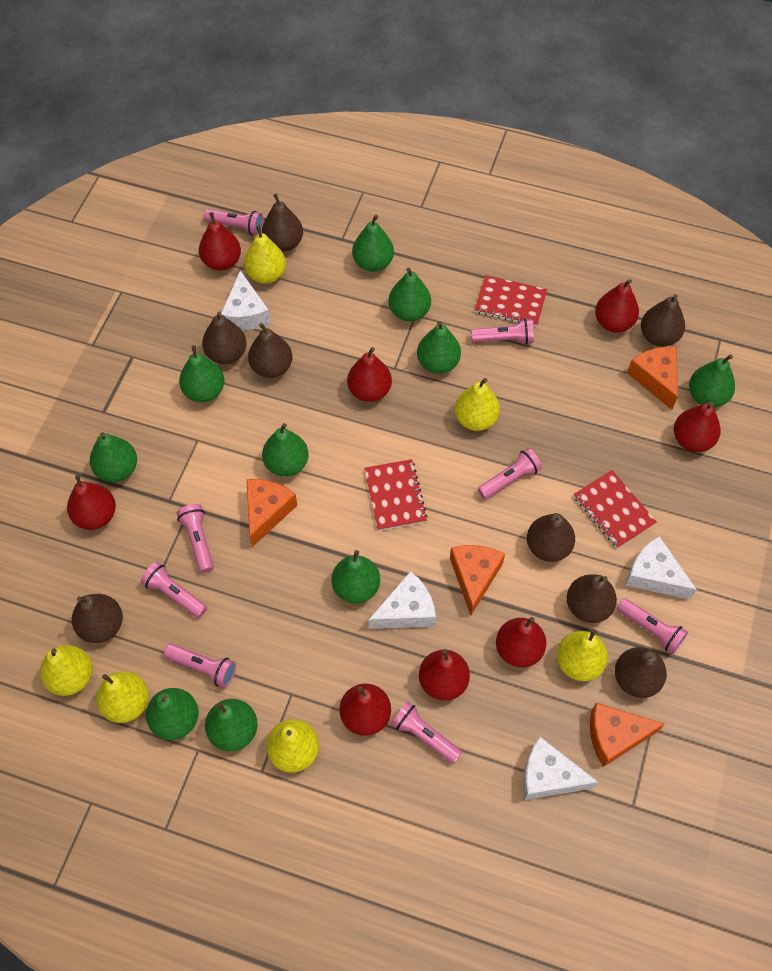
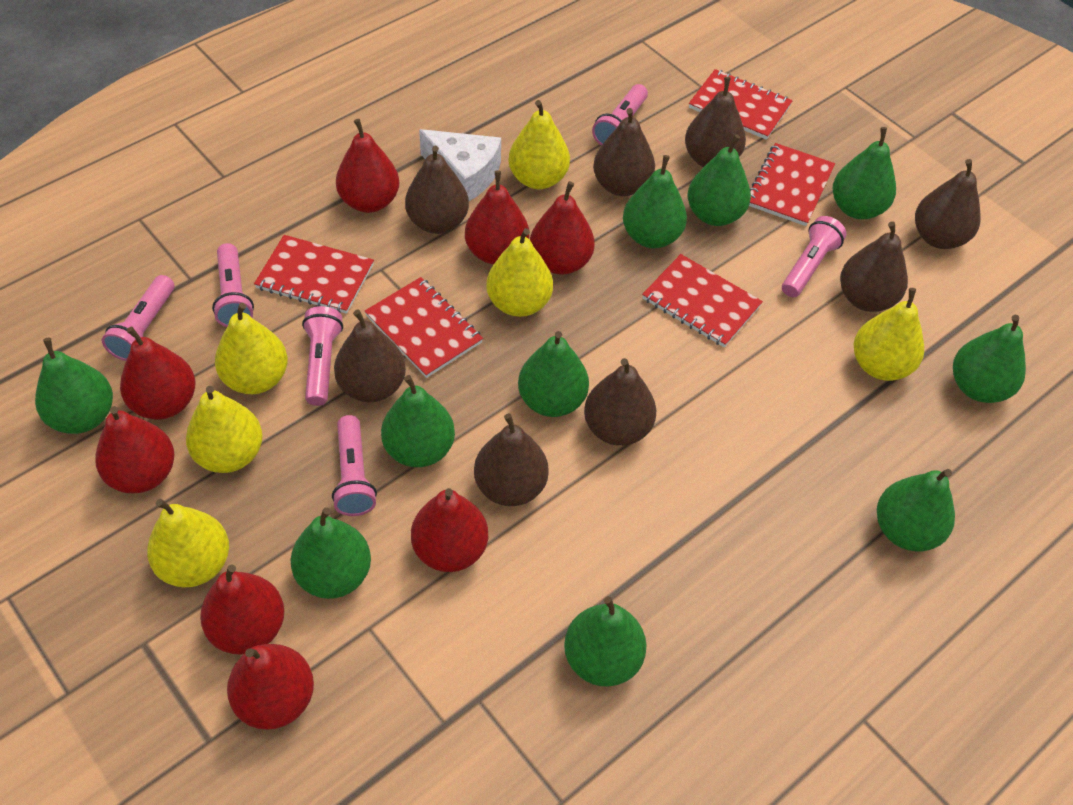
orange cheese: [246,479,297,547] [450,545,505,615] [590,703,665,767] [627,347,678,410] = 4 -> none = 0
pink flashlight: [141,562,207,618] [164,644,236,688] [177,504,214,573] [204,209,264,236] [391,701,462,764] [471,319,534,345] [478,448,542,499] [617,598,688,654] = 8 -> [102,275,174,361] [212,243,254,327] [302,306,343,406] [332,415,377,516] [592,84,648,146] [782,216,847,297] = 6
red notebook: [364,459,427,531] [475,275,547,327] [574,470,657,549] = 3 -> [254,235,374,314] [365,277,483,378] [642,254,763,347] [689,69,793,140] [749,143,835,226] = 5
white cheese: [221,270,271,331] [368,571,436,629] [523,737,598,800] [625,536,697,600] = 4 -> [419,129,501,201] = 1

